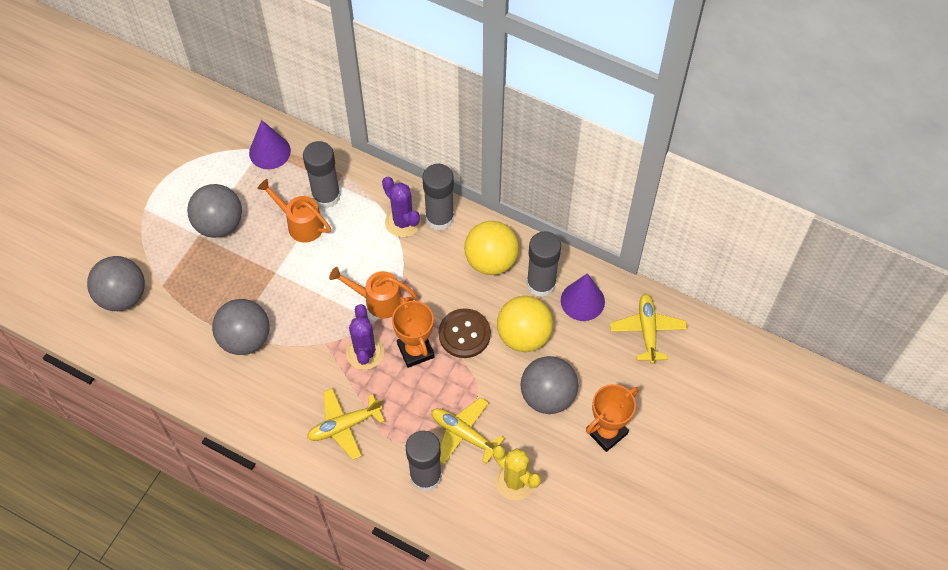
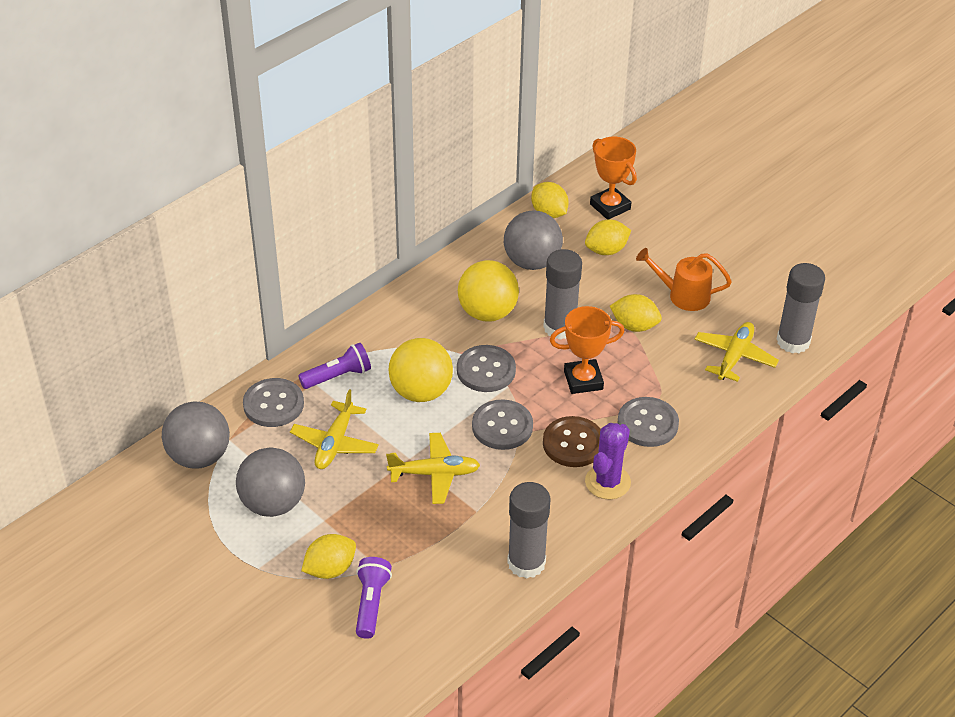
grey ball: [87,256,145,311] [187,184,242,238] [212,299,270,355] [520,356,578,414] = 4 -> [162,401,230,469] [236,448,305,517] [504,210,563,270] = 3
grey button: none = 0 -> [243,378,304,427] [457,345,516,392] [472,399,533,450] [618,397,679,447] = 4
grey glue stick: [303,141,341,209] [406,431,442,492] [422,164,454,231] [527,231,561,297] = 4 -> [507,482,550,579] [543,249,582,339] [777,263,825,353] = 3
orange watering can: [257,179,331,242] [329,267,417,318] = 2 -> [636,248,732,311] = 1
purple cactus: [346,304,384,370] [382,177,421,237] = 2 -> [585,423,631,499] = 1
purple cone: [249,120,291,169] [561,273,605,321] = 2 -> none = 0
purple flashlight: none = 0 -> [298,343,371,389] [356,557,392,639] = 2
yellow cactus: [493,445,541,500] = 1 -> none = 0
yellow lemon: none = 0 -> [301,534,356,579] [531,182,569,218] [585,220,631,255] [610,294,662,332] = 4

